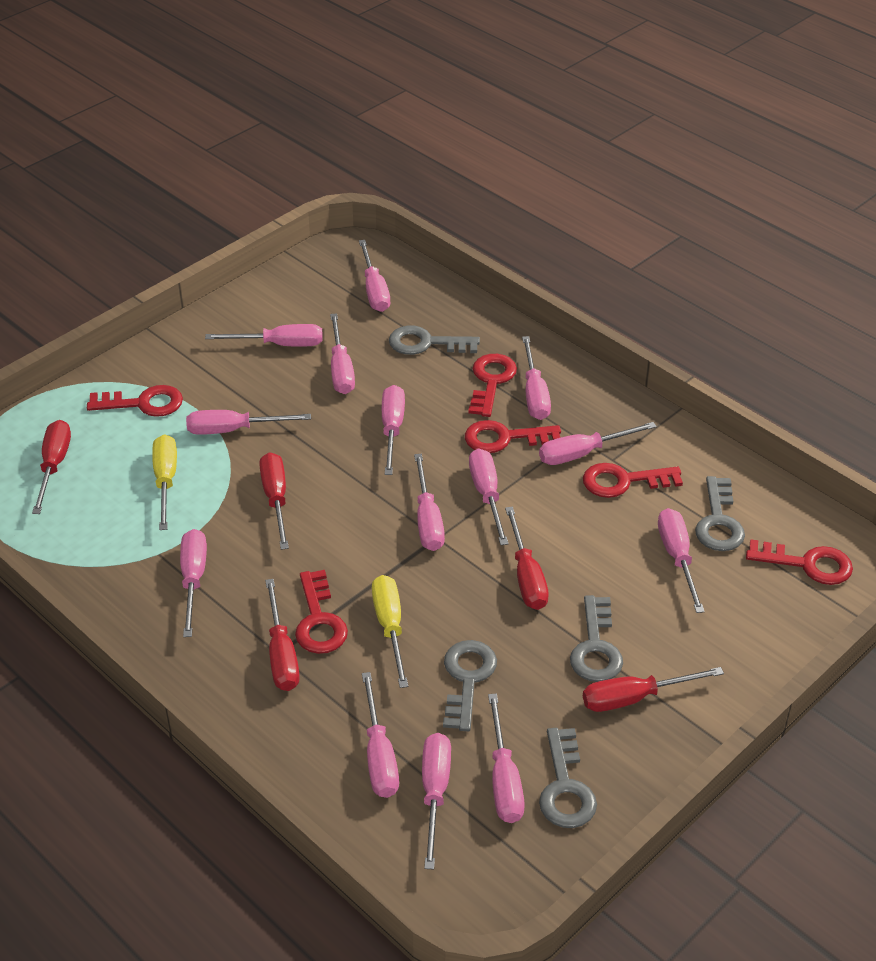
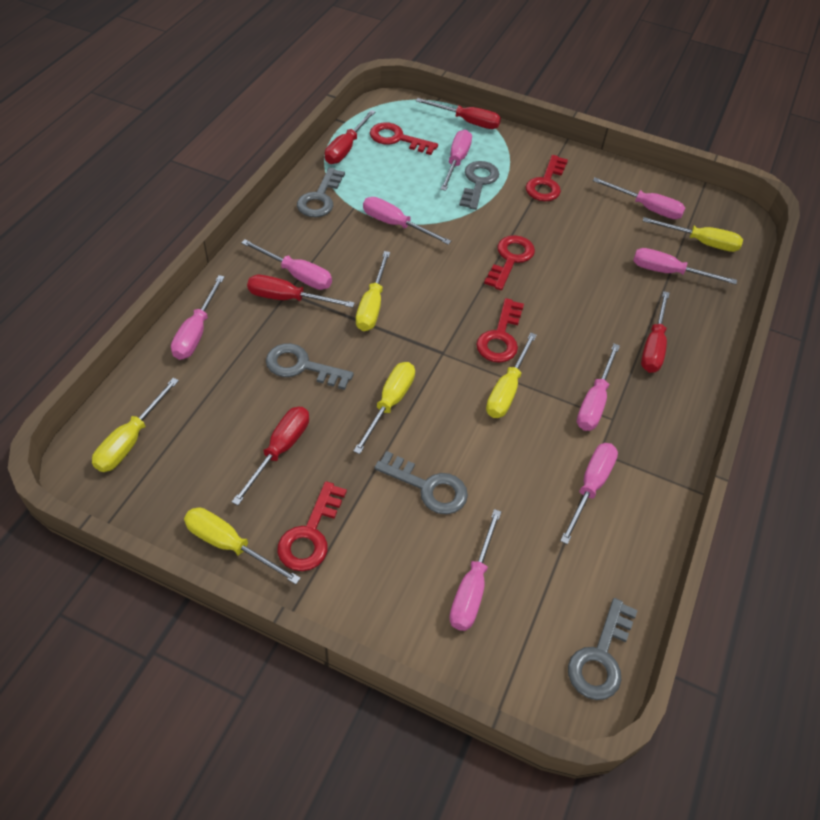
pink screwdriver: [180,529,207,637] [186,410,311,435] [205,324,322,347] [330,313,355,394] [359,240,390,312] [362,672,399,798] [382,385,405,475] [414,454,445,551] [422,733,451,869] [469,449,508,545] [488,693,525,823] [522,336,551,420] [539,422,657,465] [658,508,705,613] = 14 -> [171,275,225,360] [241,239,332,290] [363,197,451,245] [440,130,472,191] [449,509,501,631] [560,443,618,544] [577,344,620,431] [593,178,685,219] [633,248,737,284] = 9
red key: [87,385,183,417] [295,570,348,654] [465,420,561,453] [468,354,517,417] [583,463,683,498] [746,539,853,585] = 6 -> [277,481,347,571] [370,122,438,155] [476,298,524,363] [484,235,535,290] [526,155,568,201] = 5
yellow screwdriver: [152,434,177,530] [372,575,408,688] = 2 -> [92,378,179,472] [184,507,301,584] [353,362,415,454] [356,251,390,331] [486,333,537,418] [643,217,743,252] = 6

